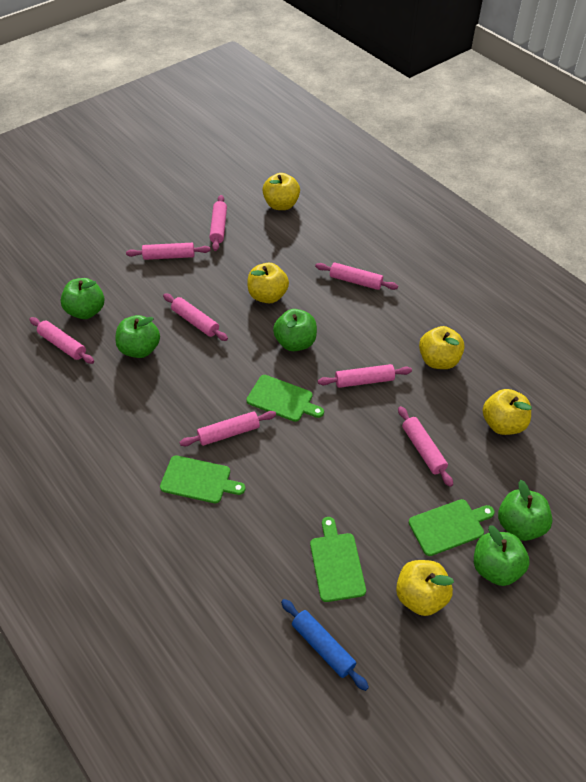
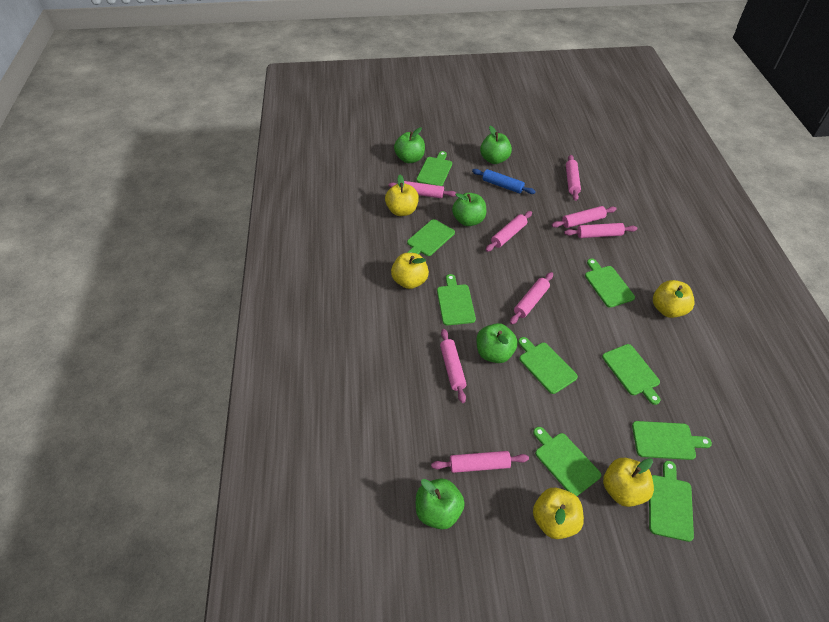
green cutting board: [160,455,245,503] [246,375,324,422] [310,517,366,602] [409,499,495,556] = 4 -> [407,219,455,256] [417,151,452,186] [437,274,476,325] [518,337,578,394] [533,427,601,496] [585,259,635,308] [602,344,661,405] [632,421,712,460] [649,461,694,542] = 9

